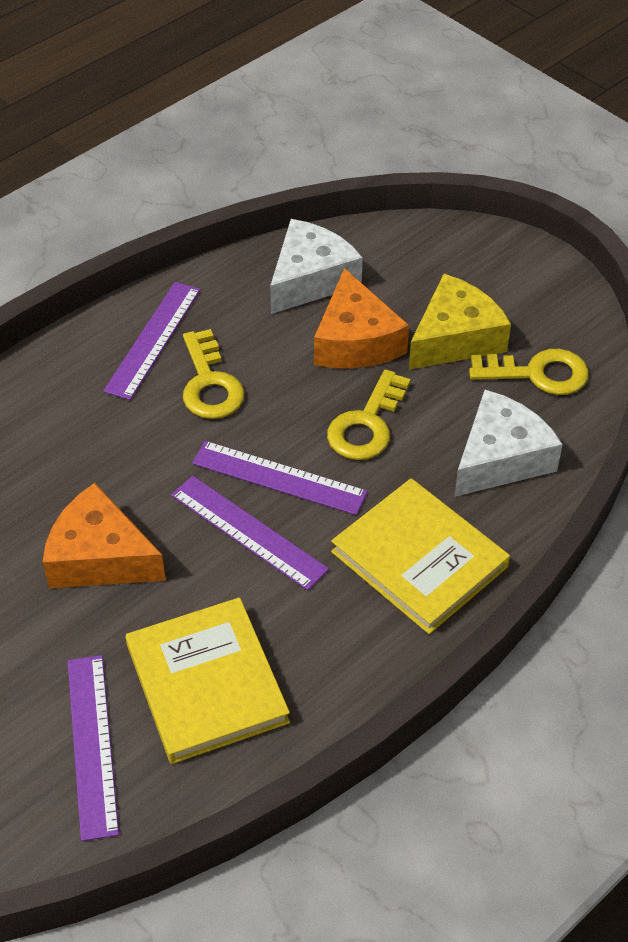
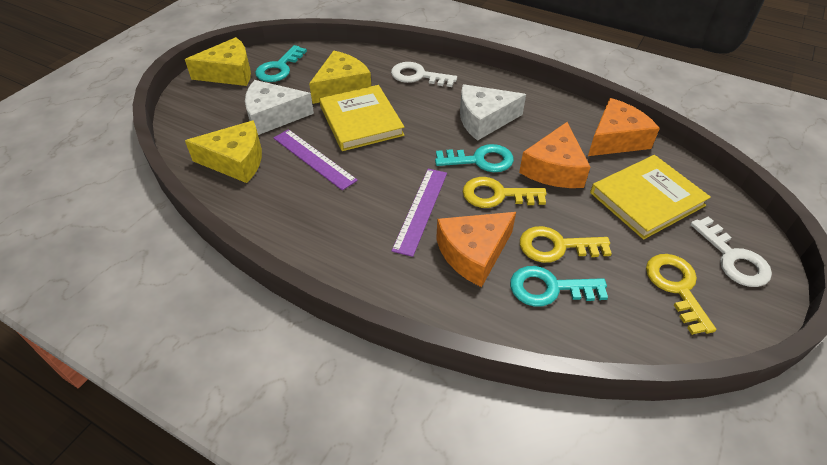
orange cheese: [43,483,166,588] [314,268,409,368] = 2 -> [436,212,516,287] [519,122,590,188] [588,98,660,156] = 3
purple ruler: [68,655,119,841] [103,282,201,400] [171,476,329,590] [192,441,368,515] = 4 -> [274,129,358,191] [391,169,447,257] = 2
turquoise key: none = 0 -> [255,45,307,82] [435,144,514,172] [510,266,608,307] = 3
white key: none = 0 -> [391,62,457,87] [690,216,772,287] = 2
yellow cheese: [409,274,511,369] = 1 -> [185,37,251,86] [185,120,262,183] [309,51,371,104] = 3

